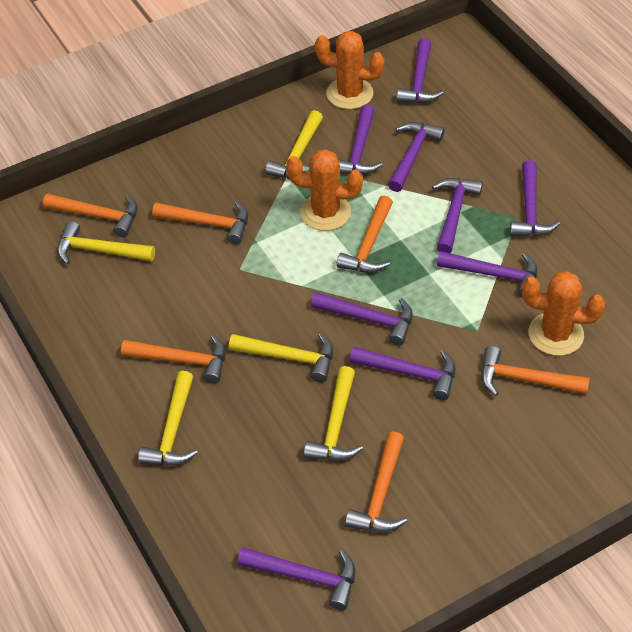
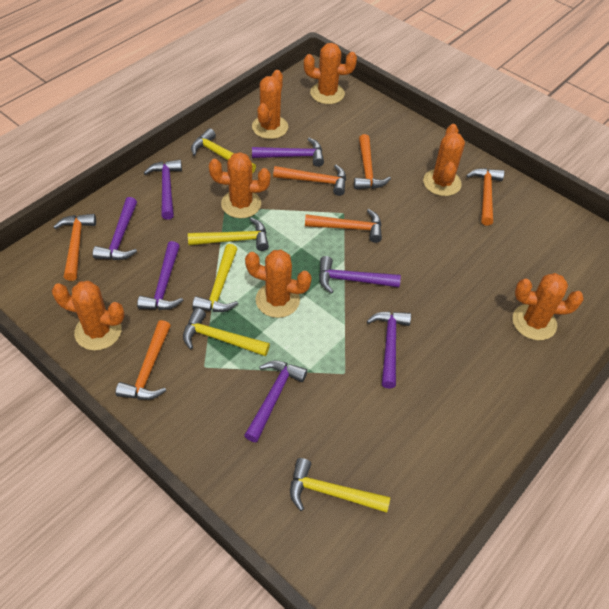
orange cactus: [286,149,363,231] [315,31,385,109] [522,271,605,356] = 3 -> [52,281,125,351] [209,152,271,218] [245,250,312,318] [252,70,288,139] [304,43,357,104] [423,124,465,196] [513,273,584,340] = 7
purple hammer: [238,547,355,610] [311,292,413,346] [338,105,382,175] [350,346,455,400] [388,122,445,192] [397,38,444,104] [432,178,483,253] [437,251,537,297] [510,160,560,236] = 9 -> [93,197,137,260] [137,241,183,310] [144,160,182,220] [244,361,307,442] [252,138,324,167] [319,256,401,294] [367,311,411,389] = 7

